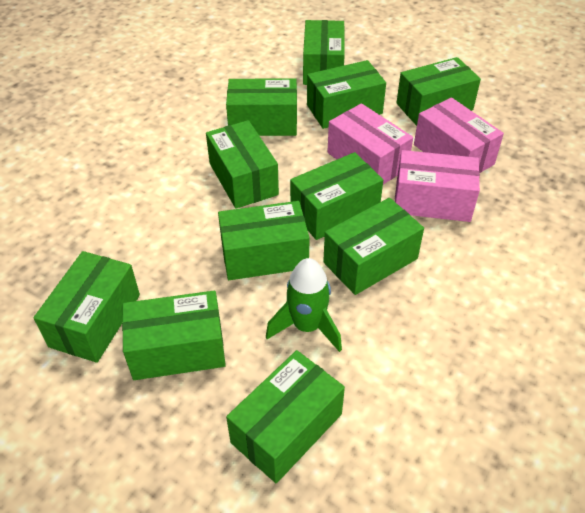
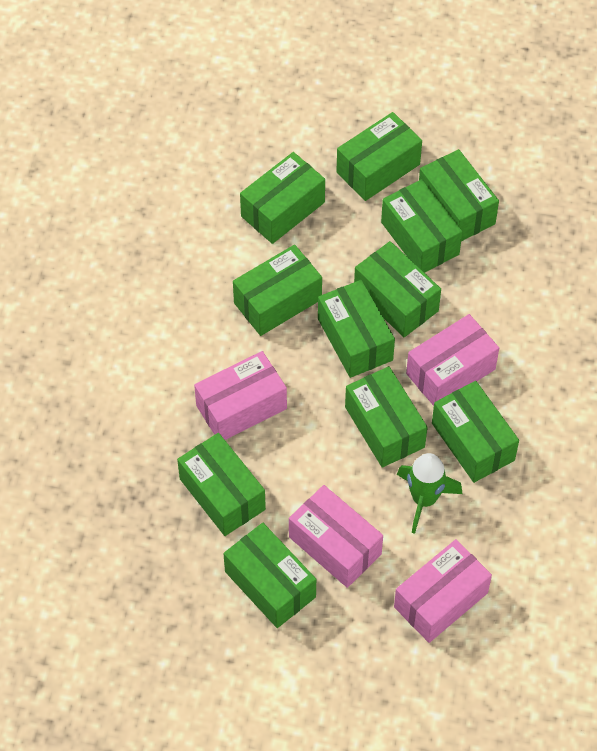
pink box: [327,103,413,184] [395,150,480,222] [414,98,504,173] = 3 -> [194,351,287,440] [289,485,383,588] [394,539,492,643] [406,314,499,406] = 4

